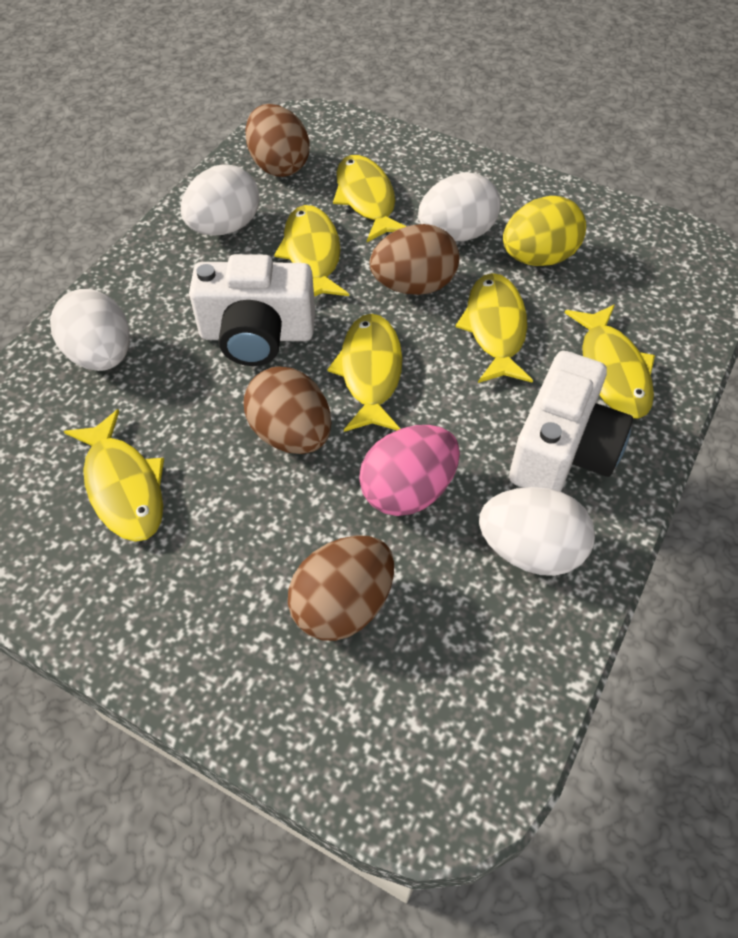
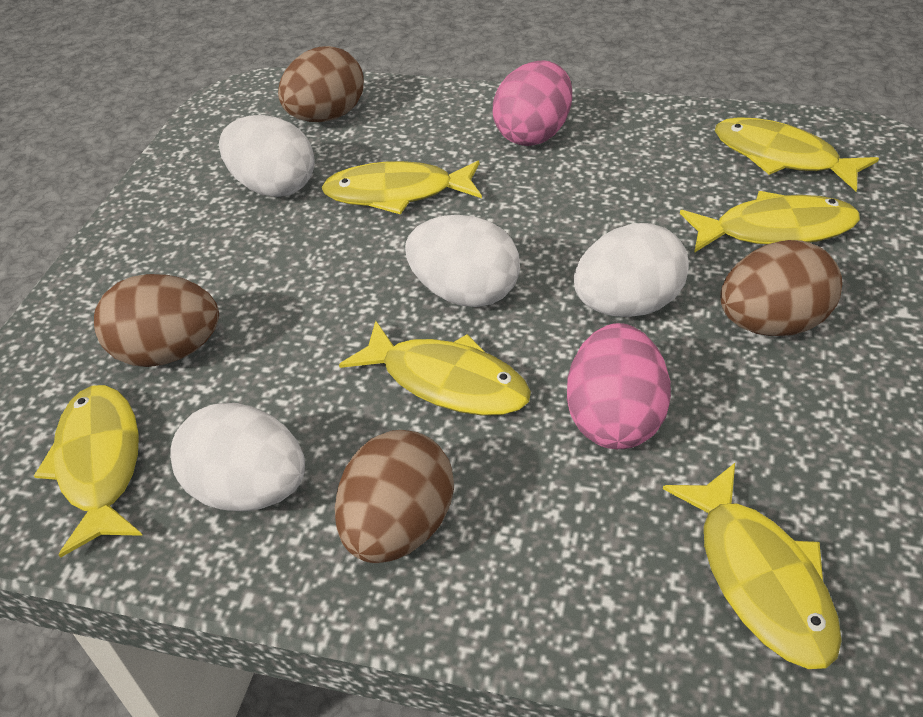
pink egg: [359,425,460,516] = 1 -> [493,61,572,146] [567,323,671,449] = 2
white camera: [189,254,315,366] [509,351,633,492] = 2 -> none = 0
yellow egg: [503,196,586,266] = 1 -> none = 0

